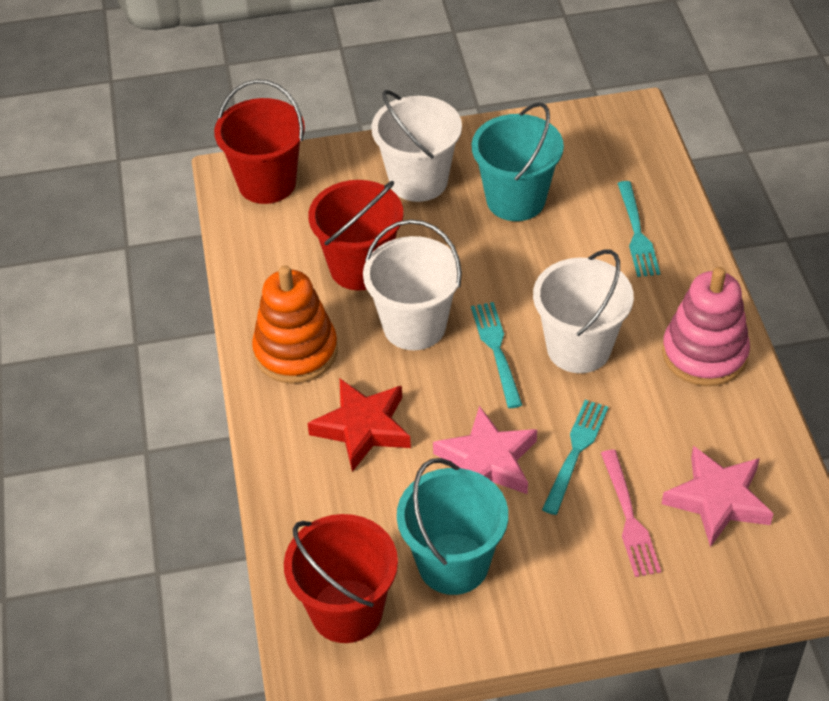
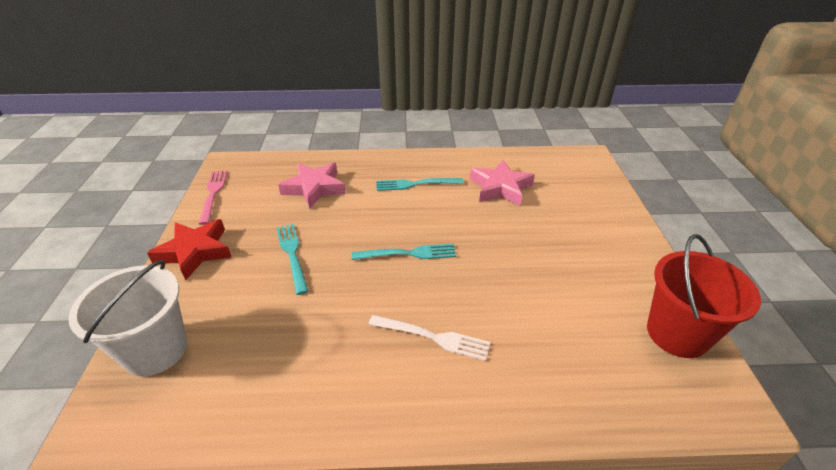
orange stacking toy: [252,265,338,384] = 1 -> none = 0
pink stacking toy: [662,267,750,386] = 1 -> none = 0
red bucket: [214,79,305,204] [284,514,398,643] [308,180,403,291] = 3 -> [647,234,761,358] = 1
turquoise bucket: [397,458,508,595] [472,102,564,221] = 2 -> none = 0
white bucket: [363,219,462,350] [371,90,462,202] [533,249,634,373] = 3 -> [68,260,187,376] = 1
white fork: none = 0 -> [368,315,491,361] = 1

